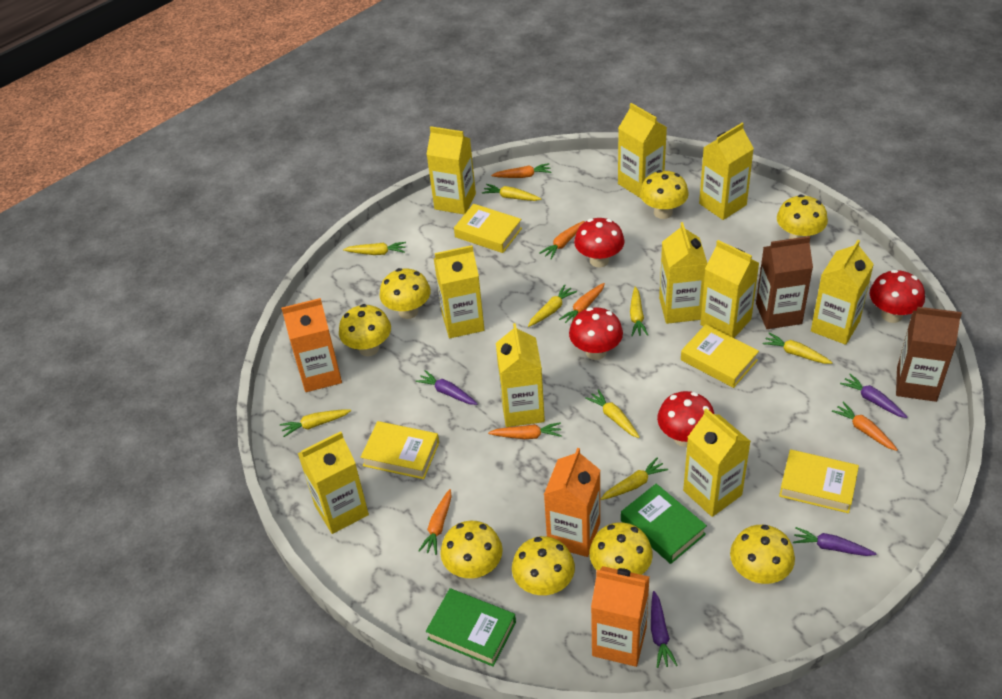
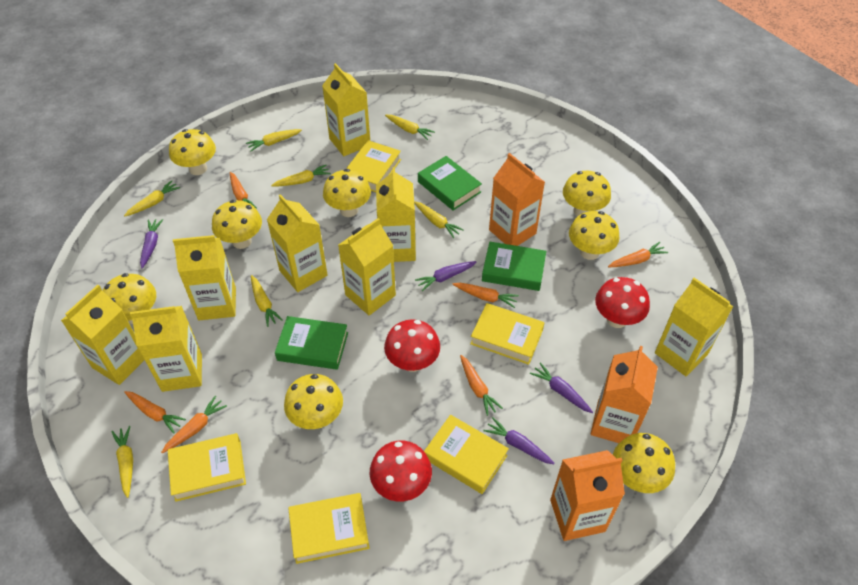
brown carton: [756,236,813,329] [896,307,962,402] = 2 -> none = 0
green book: [426,588,516,667] [621,484,707,564] = 2 -> [275,316,348,370] [418,156,482,211] [482,242,546,291] = 3
red mushroom: [569,307,623,360] [574,218,624,267] [657,391,714,447] [870,270,925,323] = 4 -> [370,440,432,501] [384,319,440,372] [595,277,650,328] = 3
yellow book: [361,421,439,479] [454,204,522,253] [681,324,759,388] [779,449,859,513] = 4 -> [168,433,246,502] [288,493,370,564] [346,140,401,192] [424,415,509,494] [470,303,545,365] = 5
yellow carrot: [280,409,351,437] [343,242,406,255] [482,184,541,201] [528,285,577,327] [585,389,640,438] [601,458,668,500] [630,287,648,336] [763,333,833,364] = 8 -> [111,426,133,498] [124,180,180,216] [246,129,302,152] [251,275,283,327] [271,165,331,186] [385,115,435,140] [414,201,464,238] = 7
yellow carton: [298,431,369,534] [426,126,476,214] [434,245,485,338] [496,323,545,427] [618,103,667,198] [659,222,708,324] [683,408,751,517] [699,123,754,220] [700,240,759,338] [811,240,874,345] = 10 -> [61,285,144,385] [130,306,202,392] [173,235,236,320] [267,194,328,292] [322,63,370,156] [338,218,396,315] [376,167,416,262] [655,278,733,376] = 8

